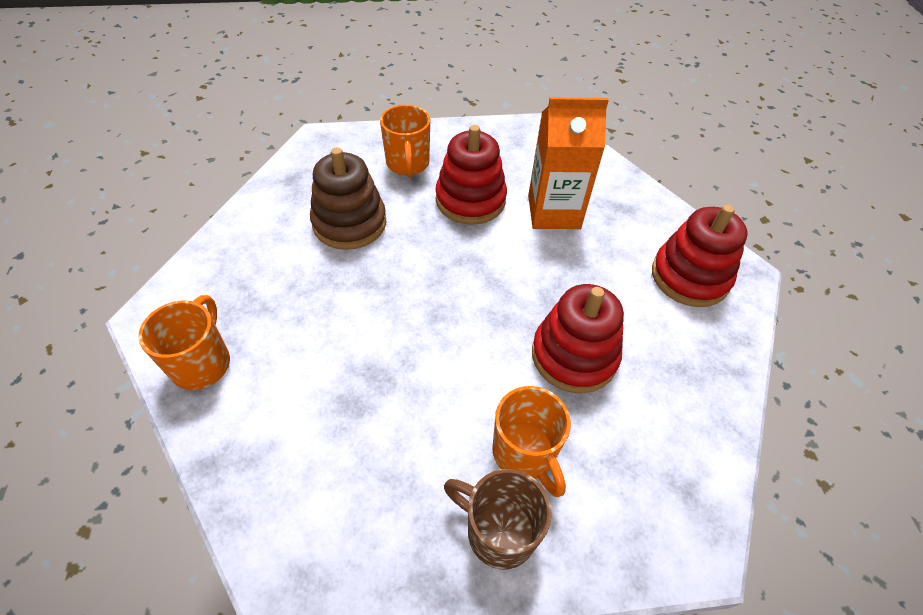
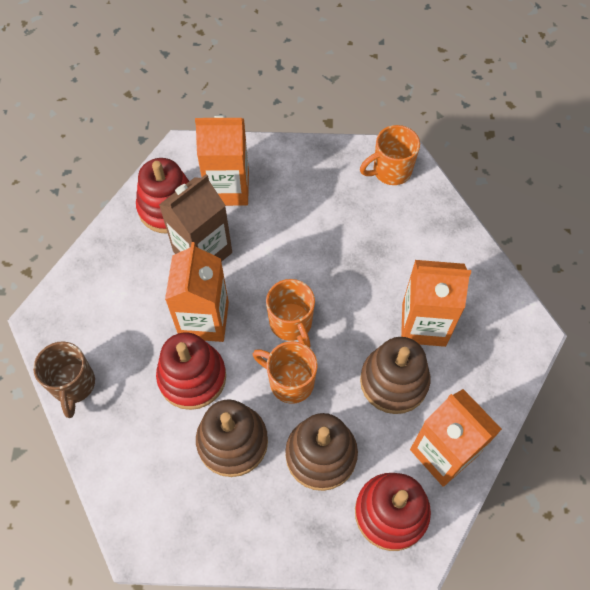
brown carton: none = 0 -> [159,174,232,262] = 1
brown stacking toy: [310,147,386,250] = 1 -> [196,399,268,477] [285,413,358,491] [360,337,430,414] = 3
orange carton: [528,97,609,229] = 1 -> [165,242,229,342] [195,115,249,206] [401,260,471,347] [410,389,502,487] = 4

